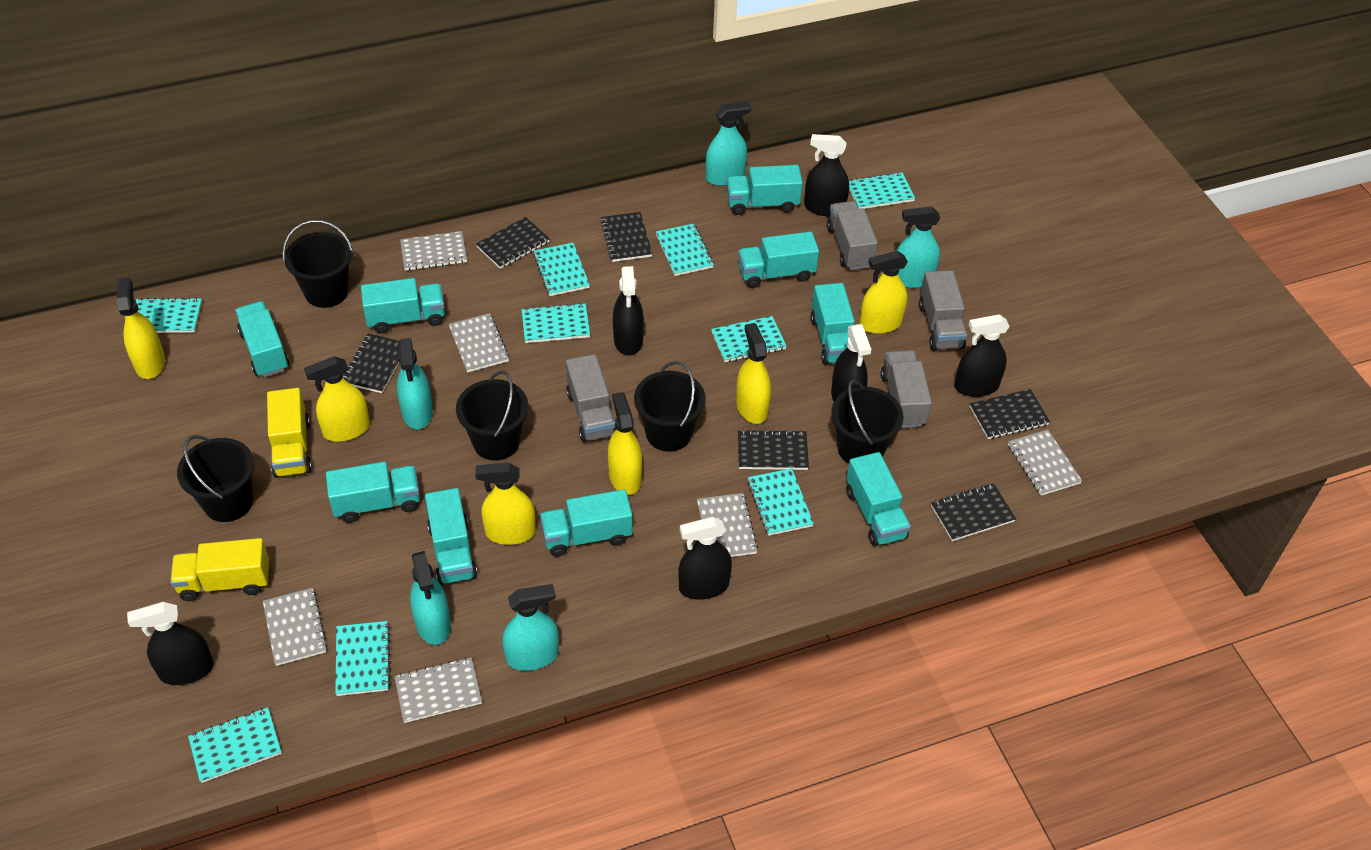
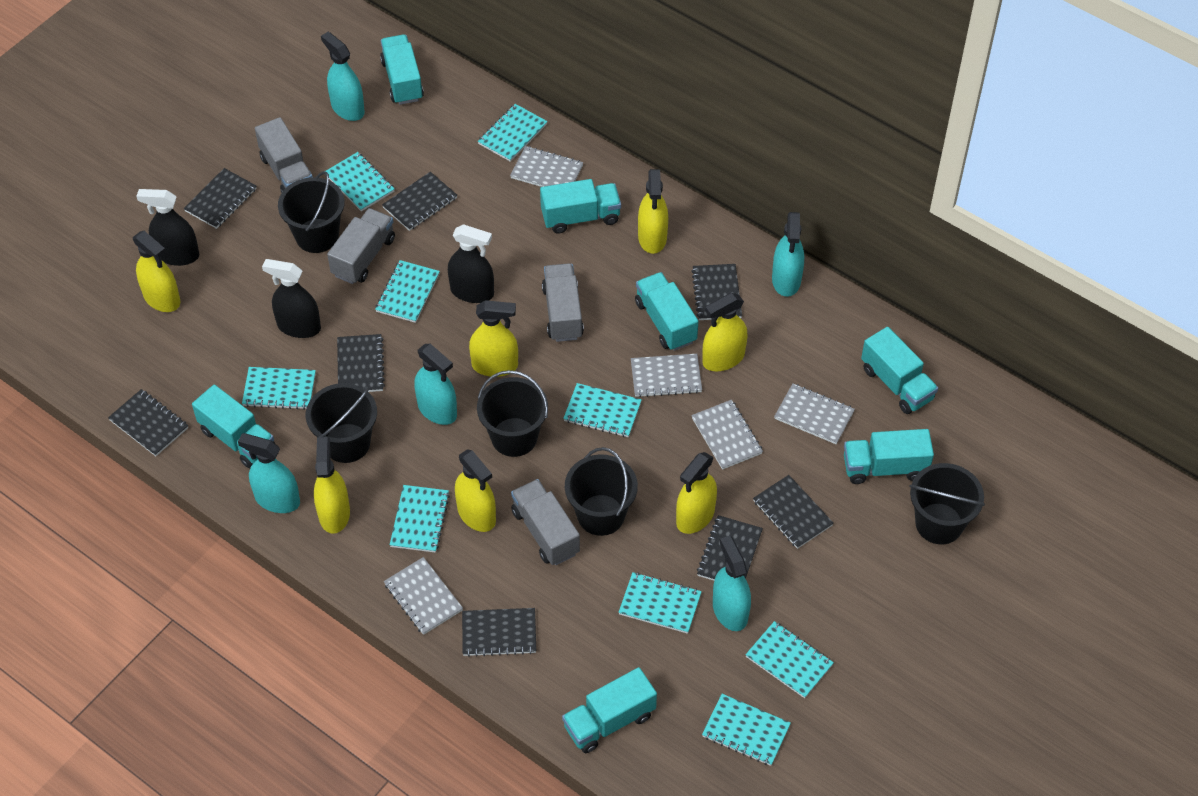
black notebook: [343,334,400,393] [476,217,550,269] [600,212,652,262] [738,429,809,470] [931,483,1016,541] [970,389,1050,439] = 6 -> [108,389,188,456] [184,168,257,229] [337,334,385,392] [382,172,457,231] [462,608,536,657] [691,264,742,320] [697,515,763,580] [753,475,833,549] = 8
black spray bottle: [127,602,214,685] [613,266,644,356] [678,517,732,600] [804,134,849,216] [831,324,871,401] [955,314,1010,397] = 6 -> [136,189,199,266] [262,259,321,338] [448,224,494,303] = 3
grey notebook: [263,588,328,666] [394,657,482,723] [400,231,467,271] [449,313,509,372] [697,493,758,557] [1008,430,1082,496] = 6 -> [384,557,463,635] [510,146,583,187] [631,354,702,397] [691,400,763,470] [774,384,855,444] = 5
turquoise truck: [235,301,289,377] [326,462,420,523] [361,278,445,333] [425,488,478,585] [540,489,633,557] [726,165,803,215] [738,232,819,288] [810,283,855,365] [846,452,911,546] = 9 -> [192,384,275,468] [380,34,424,105] [540,179,621,234] [562,667,657,753] [635,272,699,351] [844,429,934,484] [861,327,938,414] = 7
yellow spray bottle: [117,278,165,379] [304,356,370,442] [475,462,536,545] [608,392,642,495] [736,323,771,424] [859,251,908,334] = 6 -> [133,231,181,312] [314,437,350,534] [455,449,496,532] [469,300,518,377] [638,169,668,254] [676,452,717,534] [702,293,747,371] = 7
yellow truck: [170,538,269,601] [267,388,312,478] = 2 -> none = 0

